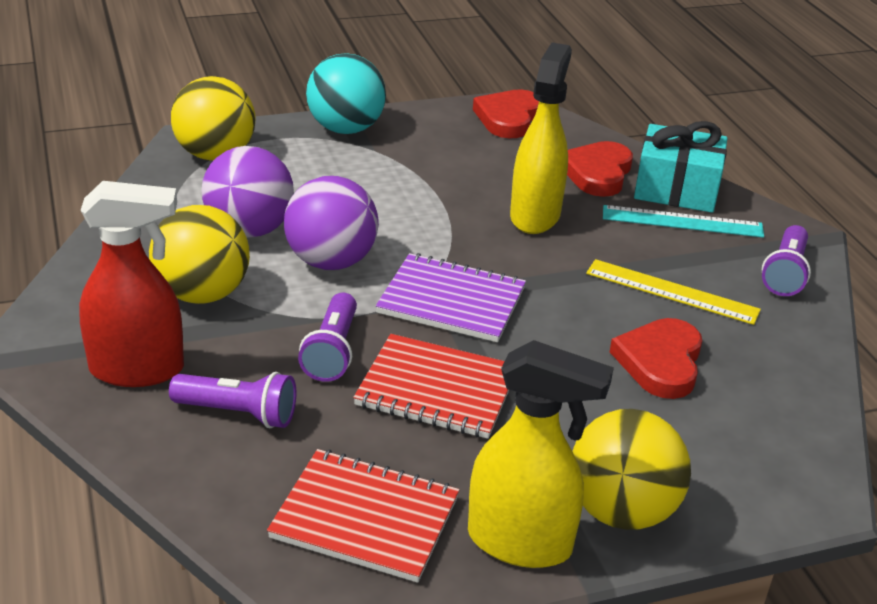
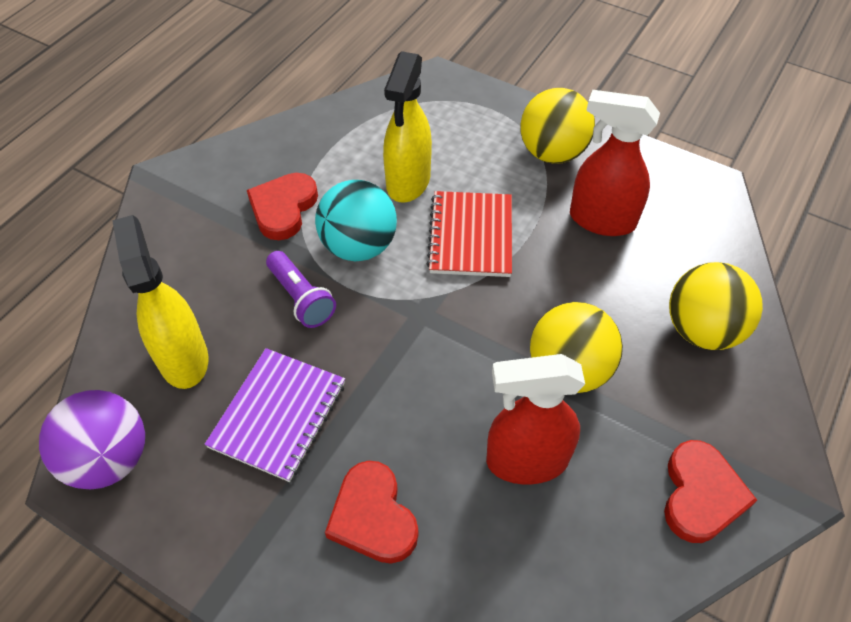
purple ball: [201,146,294,238] [284,176,379,270] = 2 -> [39,390,145,489] = 1
purple flashlight: [169,372,296,428] [298,293,357,382] [762,225,811,296] = 3 -> [266,251,336,328] = 1
red notebook: [267,449,459,583] [353,334,509,439] = 2 -> [426,191,512,277] = 1
red spray bottle: [79,181,184,387] = 1 -> [486,354,585,484] [570,90,660,236] = 2
turquoise gift: [634,121,728,213] = 1 -> none = 0
turquoise ruler: [603,205,764,238] = 1 -> none = 0
yellow ruler: [586,259,761,325] = 1 -> none = 0

